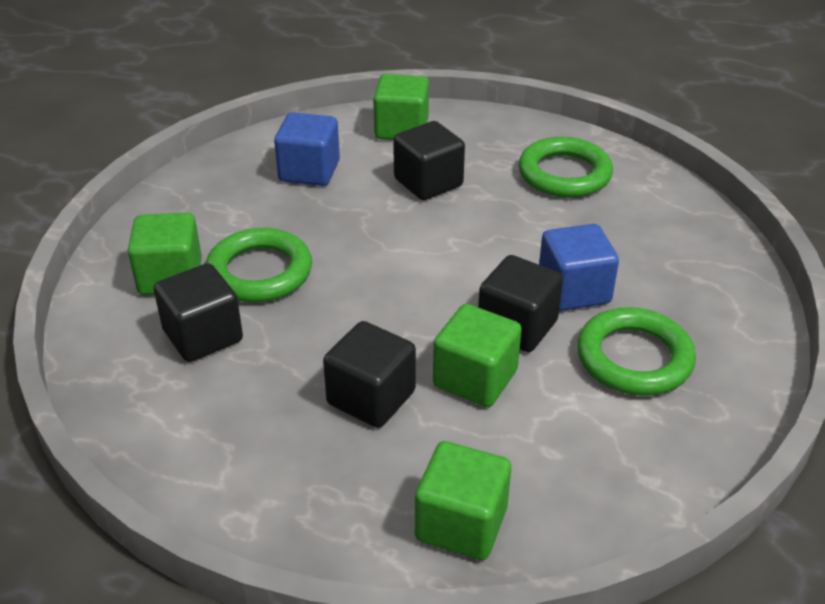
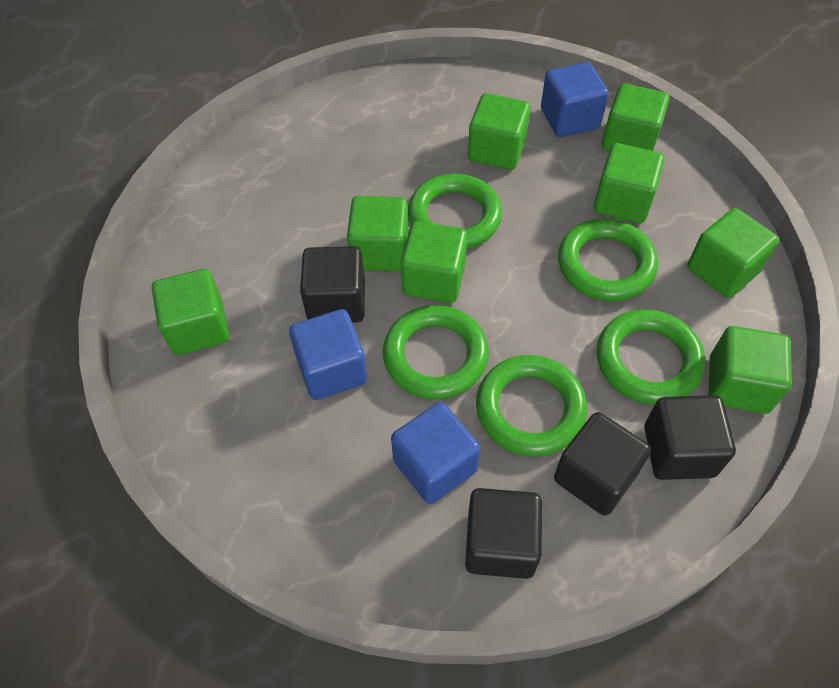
blue cube: [274,112,340,186] [539,224,619,311] = 2 -> [289,309,368,400] [391,402,480,504] [541,62,609,137] = 3
green cube: [128,213,202,295] [373,74,429,140] [415,441,511,560] [433,304,522,407] = 4 -> [152,269,230,355] [347,196,409,271] [401,221,467,303] [468,93,530,170] [594,143,664,223] [602,84,669,152] [687,208,779,298] [709,326,792,414] = 8
green ring: [206,228,312,303] [518,137,613,198] [577,307,696,396] = 3 -> [383,305,489,399] [408,173,502,249] [476,355,587,456] [558,219,658,301] [597,309,705,404] = 5

